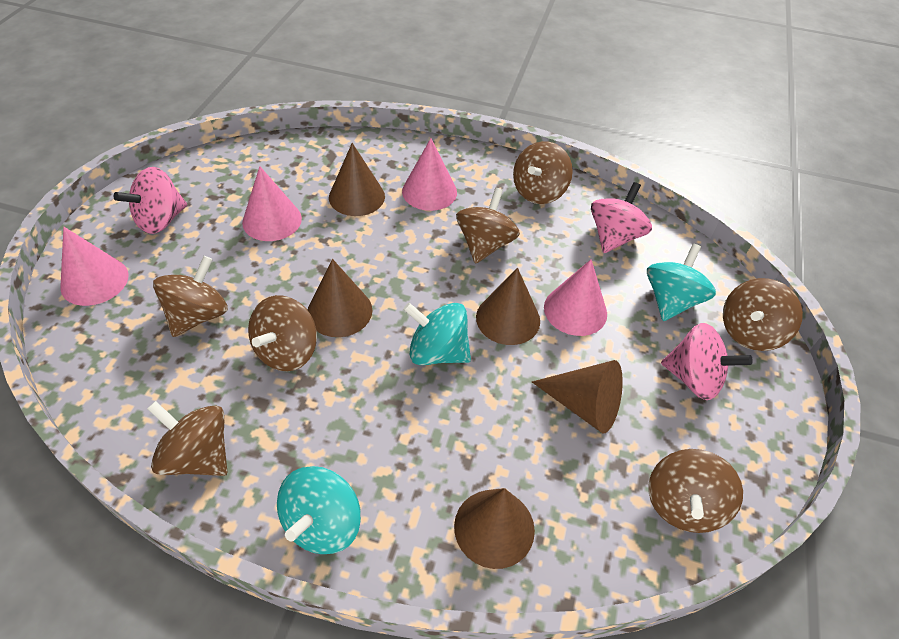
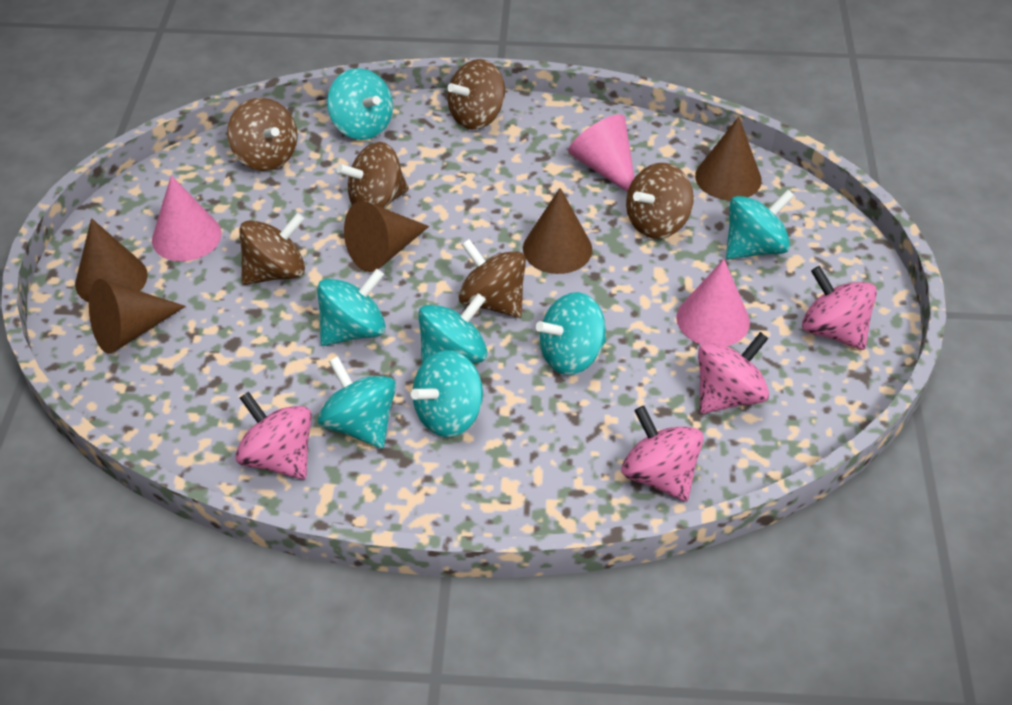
brown spinning top: [147,401,228,476] [153,256,228,337] [248,295,317,372] [456,188,520,264] [513,141,573,204] [648,449,743,533] [723,278,803,351] = 7 -> [227,98,298,171] [239,213,305,285] [337,142,409,208] [447,59,505,130] [459,239,526,318] [626,163,694,239] = 6
pink cone: [60,227,129,306] [242,166,302,241] [402,138,457,211] [544,259,607,336] = 4 -> [152,176,222,261] [568,114,634,192] [676,259,750,346] = 3
pink spinning top: [114,167,187,234] [591,182,652,253] [661,323,753,400] = 3 -> [235,391,312,480] [622,406,703,502] [698,332,769,414] [802,266,877,350] = 4
turquoise spinning top: [277,466,361,554] [403,302,471,365] [647,244,716,321] = 3 -> [317,269,385,346] [318,357,396,449] [327,68,393,140] [411,350,483,437] [418,293,488,365] [536,292,606,375] [726,189,794,259] = 7

